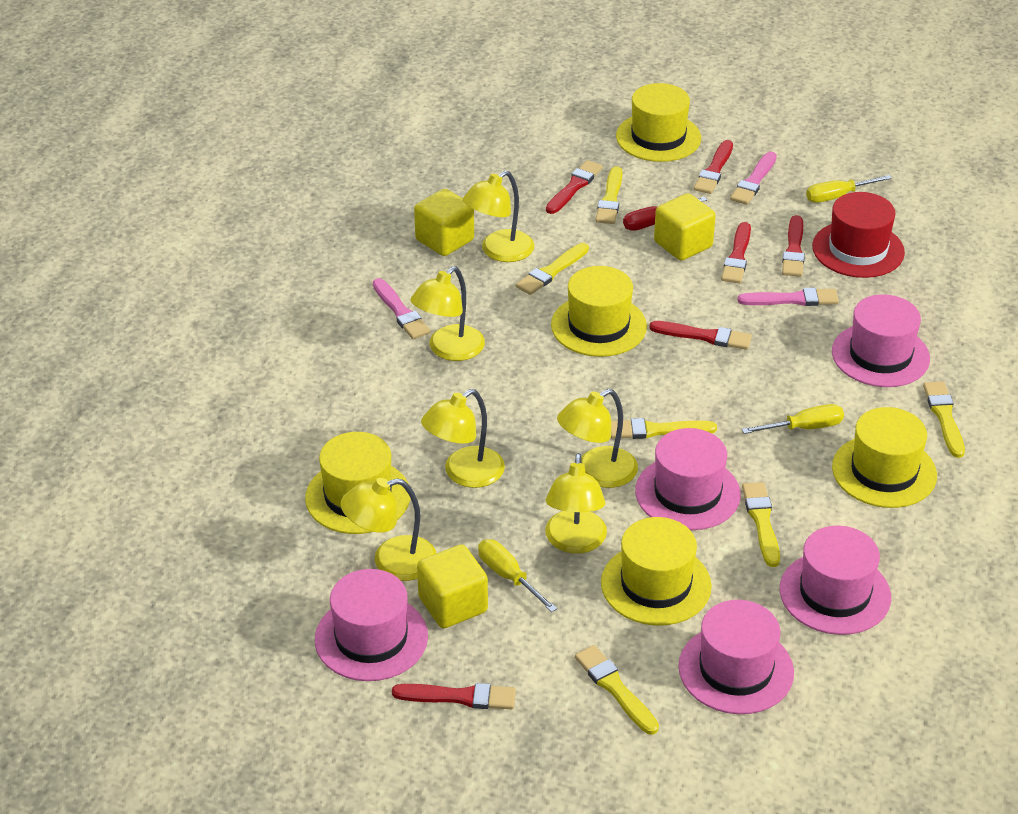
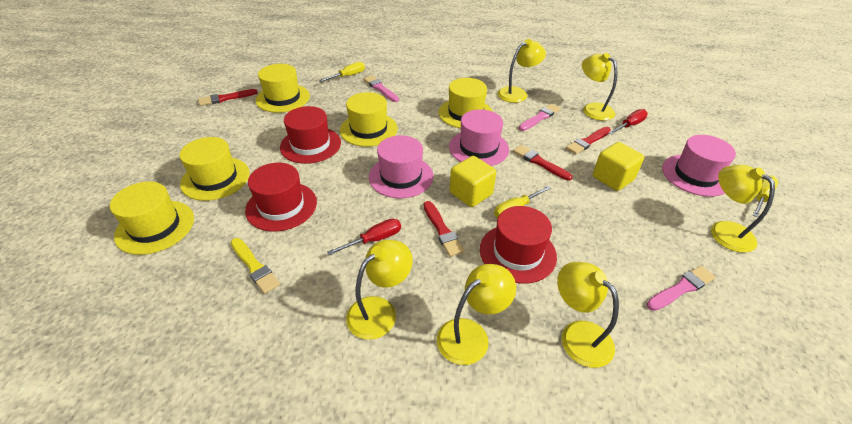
pink hat: [315,569,428,681] [635,428,741,530] [678,600,794,714] [780,525,891,635] [832,294,930,387] = 5 -> [369,135,434,198] [449,109,509,166] [662,135,736,197] = 3
red brush: [392,683,516,710] [546,160,603,214] [649,321,752,350] [694,140,733,194] [721,222,751,283] [782,215,805,277] = 6 -> [198,89,258,106] [424,201,464,257] [513,145,573,181] [566,127,611,154] = 4
red hat: [812,192,905,278] = 1 -> [245,163,317,231] [280,106,341,164] [480,206,557,284] = 3
red screwdriver: [623,197,707,231] = 1 -> [327,219,401,255] [609,109,648,135] = 2
yellow brush: [516,243,589,295] [575,645,659,735] [595,166,623,224] [611,418,717,439] [742,482,780,567] [923,381,965,458] = 6 -> [231,238,280,294] = 1
yellow cube: [414,189,474,256] [417,544,488,628] [654,193,716,260] = 3 -> [450,156,496,207] [593,142,644,191] = 2

